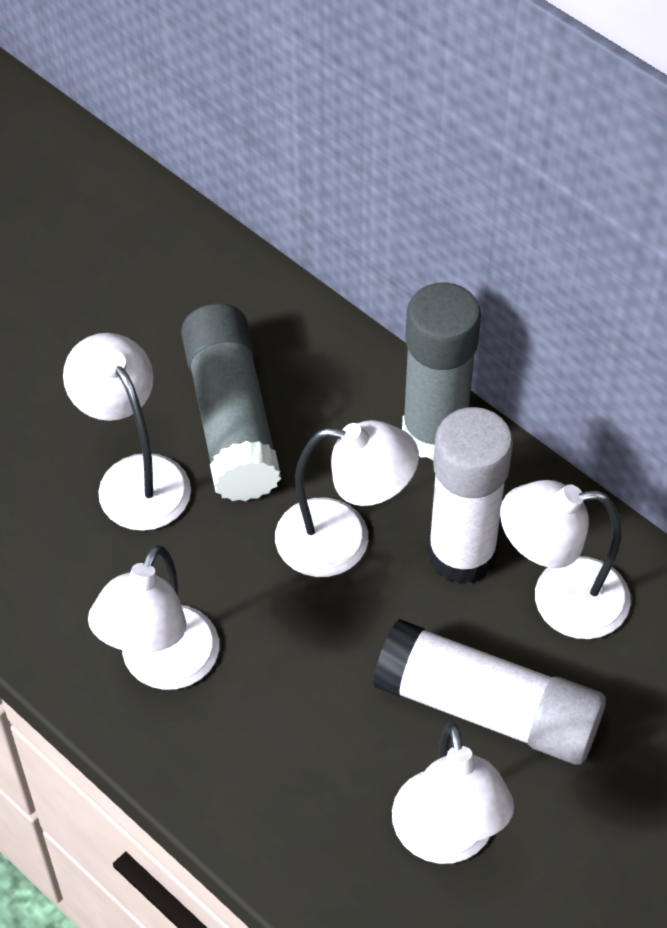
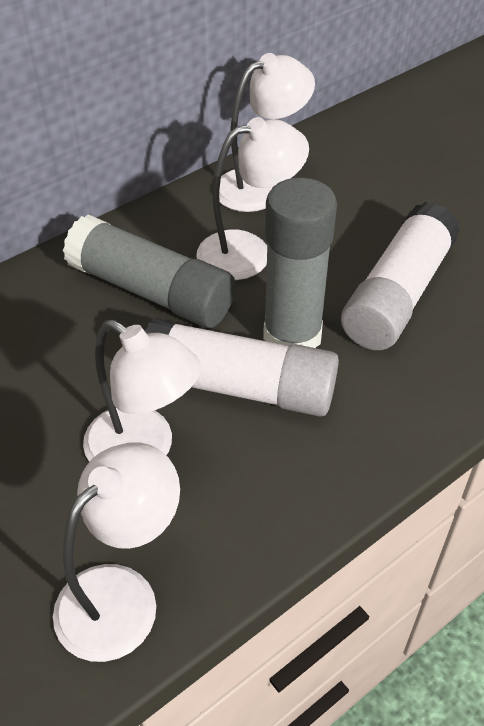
white lamp: [63,333,191,531] [88,545,219,690] [275,420,419,577] [392,723,514,864] [500,480,630,639] = 5 -> [53,442,180,662] [83,320,201,462] [196,117,309,280] [219,53,315,212] = 4

